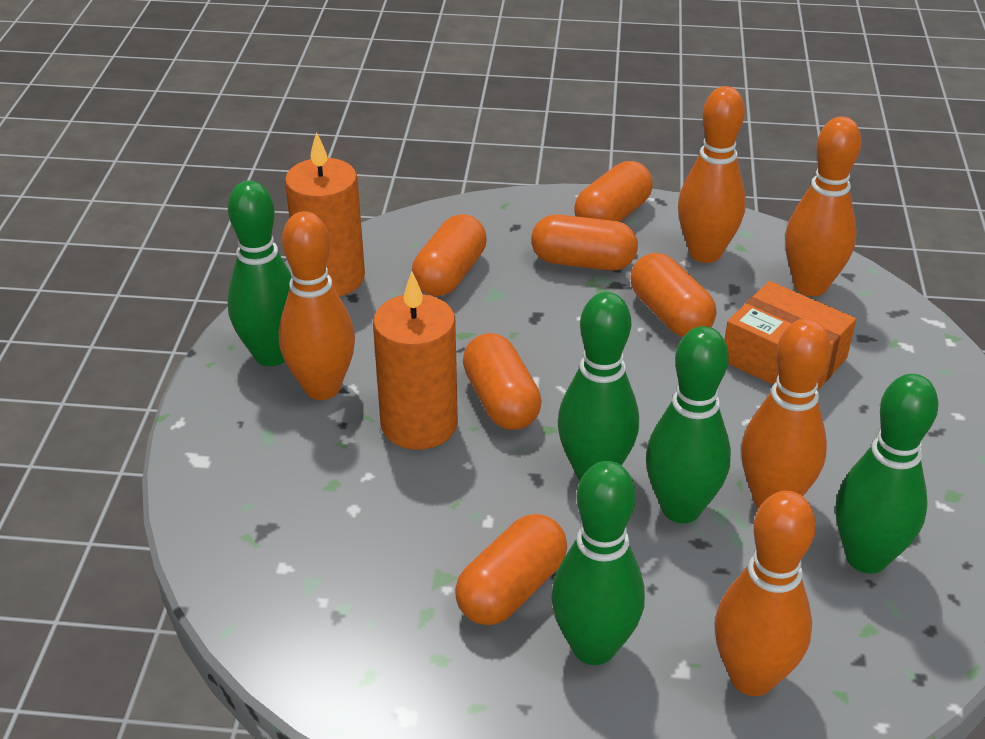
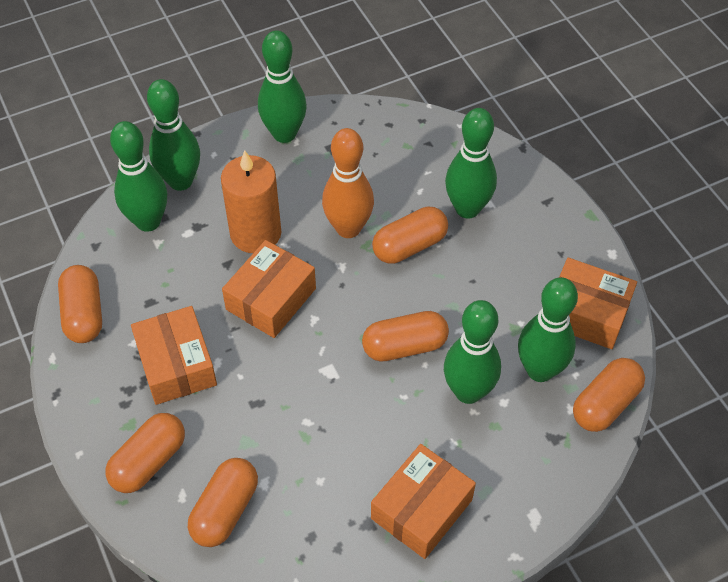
green bowling pin: [227,181,292,366] [551,461,645,665] [558,292,639,481] [646,326,731,523] [836,374,938,574] = 5 -> [110,121,167,232] [147,79,200,191] [258,30,307,143] [444,300,501,404] [445,108,497,219] [518,277,578,382] = 6
orange bowling pin: [279,211,355,400] [678,86,746,263] [715,491,816,696] [741,319,831,508] [785,116,861,296] = 5 -> [322,128,374,238] = 1
orange box: [724,281,856,391] = 1 -> [131,306,217,405] [222,240,316,338] [371,444,476,559] [559,258,637,349] = 4
orange candle: [285,132,365,296] [373,272,458,450] = 2 -> [221,150,281,253] = 1

